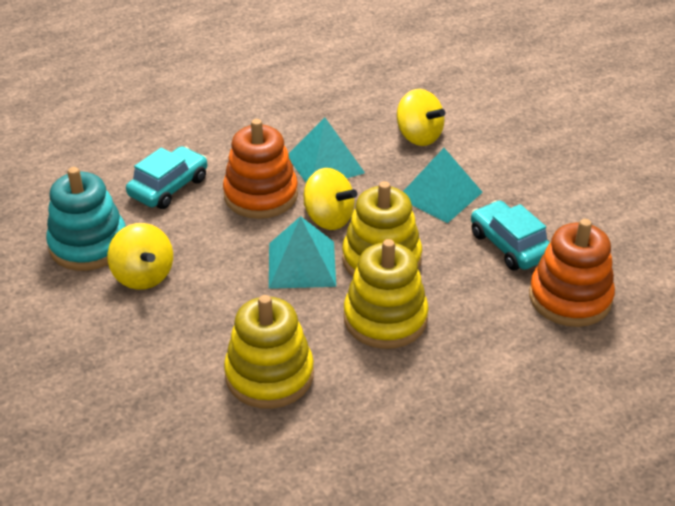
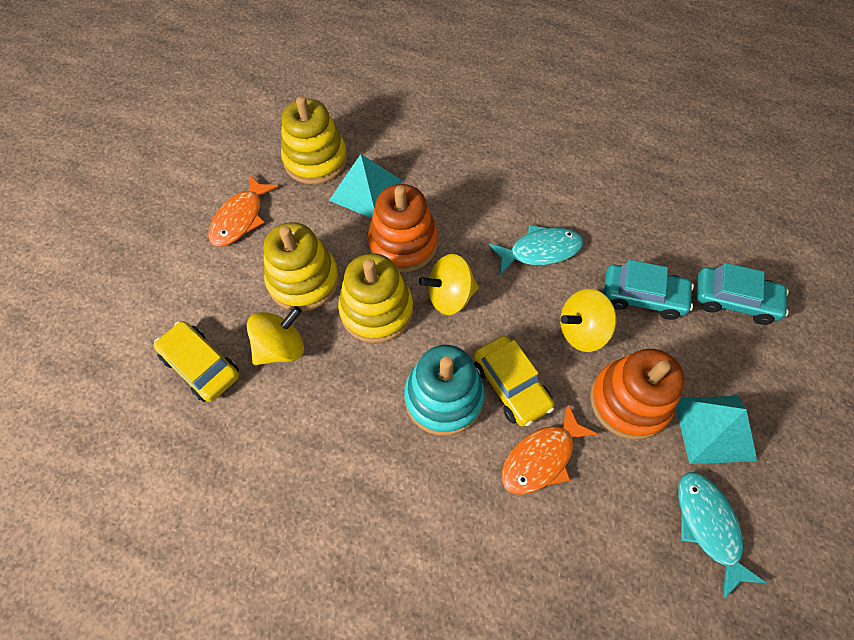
orange fish: none = 0 -> [208,174,279,246] [501,404,599,495] = 2
turquoise fish: none = 0 -> [489,225,583,275] [678,472,766,598] = 2
turquoise pyramid: [269,216,336,289] [289,118,365,182] [403,148,483,223] = 3 -> [329,154,402,218] [676,396,757,464] = 2
yellow car: none = 0 -> [154,321,239,402] [474,336,554,427] = 2

